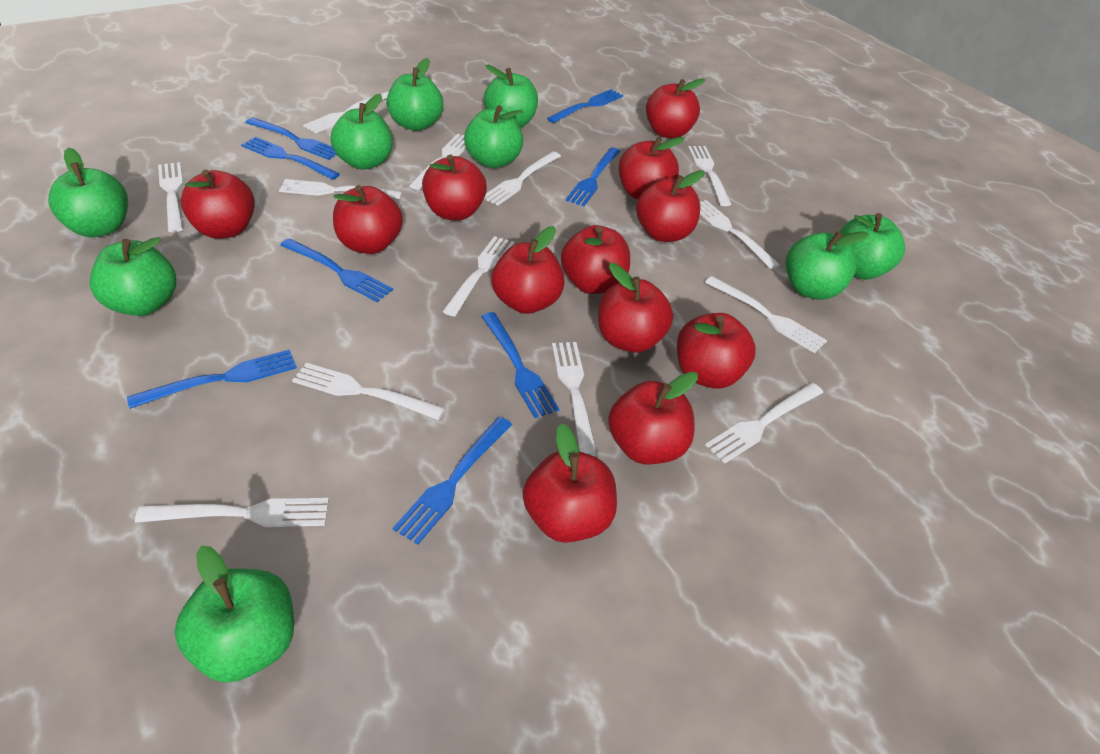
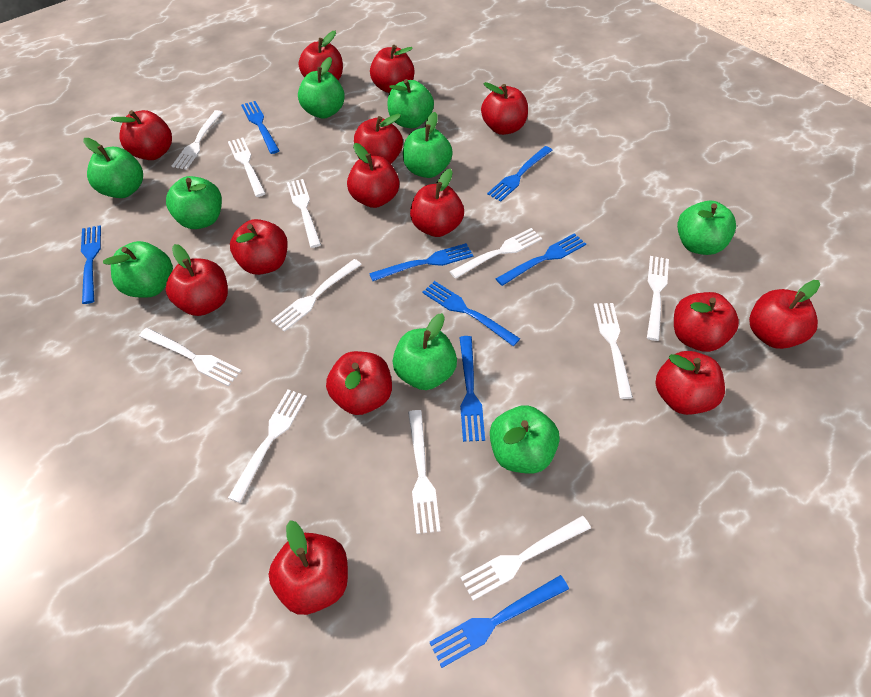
red apple: [181,170,255,239] [333,185,403,254] [422,155,487,220] [491,226,565,314] [523,423,617,543] [561,225,630,294] [598,263,673,353] [608,372,698,464] [619,137,685,199] [636,170,705,242] [646,78,705,139] [677,313,756,389] = 12 -> [110,110,172,160] [166,244,228,316] [230,219,288,275] [269,520,348,615] [299,31,343,80] [326,351,392,415] [347,143,399,208] [354,114,403,164] [370,45,415,93] [410,169,464,237] [481,82,528,135] [656,351,725,415] [674,292,739,352] [749,280,820,349] = 14
white fork: [135,498,329,527] [158,162,183,232] [279,179,402,199] [292,363,445,420] [303,91,389,133] [409,134,466,190] [442,236,514,317] [484,152,561,206] [552,342,597,456] [688,146,732,206] [700,200,780,269] [705,276,827,353] [705,383,823,463] = 13 -> [139,328,241,386] [172,110,223,170] [228,138,266,197] [228,389,307,503] [271,259,362,332] [287,179,321,248] [408,410,440,534] [449,228,542,279] [460,516,591,601] [594,303,633,399] [647,256,669,341] = 11

